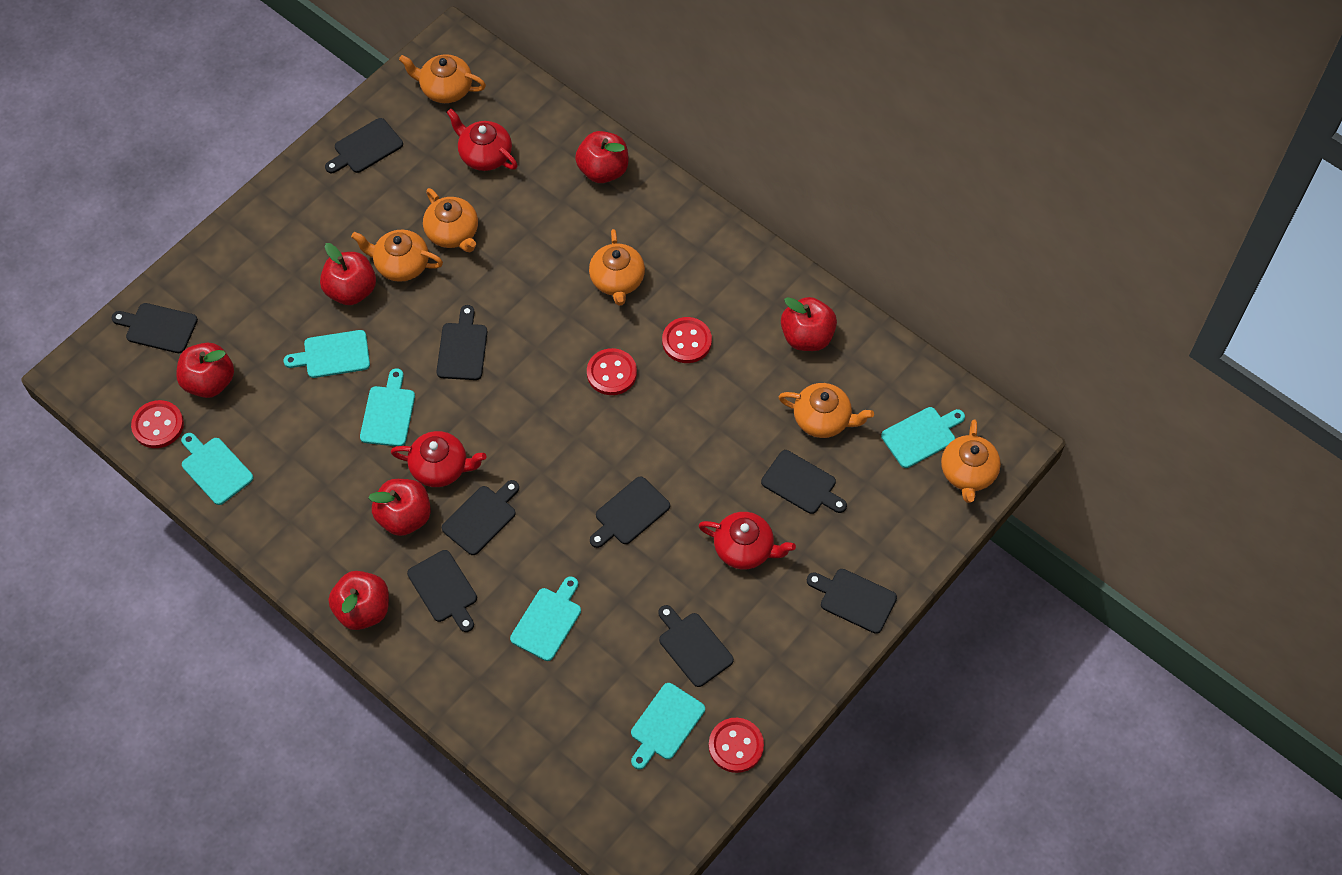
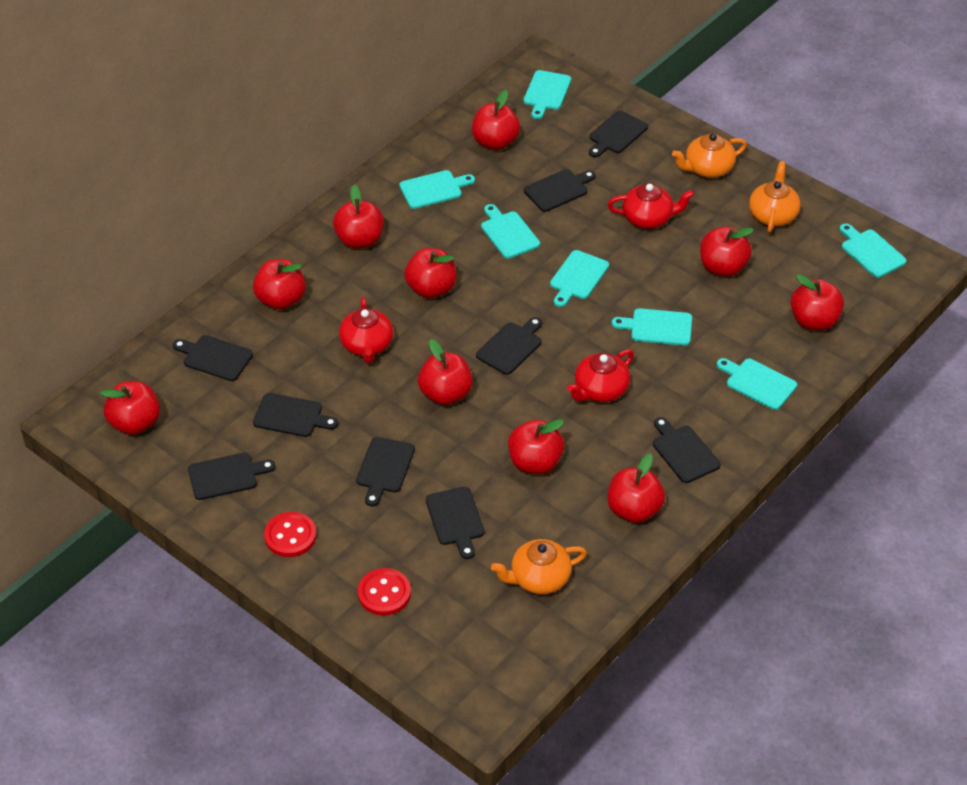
orange teapot: [351,230,443,282] [399,54,486,103] [423,188,478,252] [589,229,645,306] [779,383,874,438] [941,420,1001,503] = 6 -> [491,539,587,594] [672,133,747,178] [749,161,800,232] = 3
red apple: [176,343,234,398] [320,243,376,305] [329,571,389,630] [368,479,431,536] [575,131,629,183] [781,297,837,351] = 6 -> [100,381,160,435] [253,259,306,310] [333,185,384,249] [405,248,456,298] [418,339,473,405] [472,90,520,150] [508,419,564,474] [607,454,665,523] [700,227,754,277] [791,274,844,330] = 10
red button: [131,400,184,448] [587,348,637,395] [662,317,712,363] [709,718,764,773] = 4 -> [264,512,316,557] [358,568,411,616] = 2
turquoise cutting board: [181,433,253,505] [283,330,370,378] [360,368,415,446] [510,576,581,661] [631,683,705,769] [881,407,965,468] = 6 -> [399,170,475,209] [481,204,540,259] [524,70,571,119] [550,250,609,307] [612,308,692,346] [717,358,797,410] [840,224,907,278] = 7

